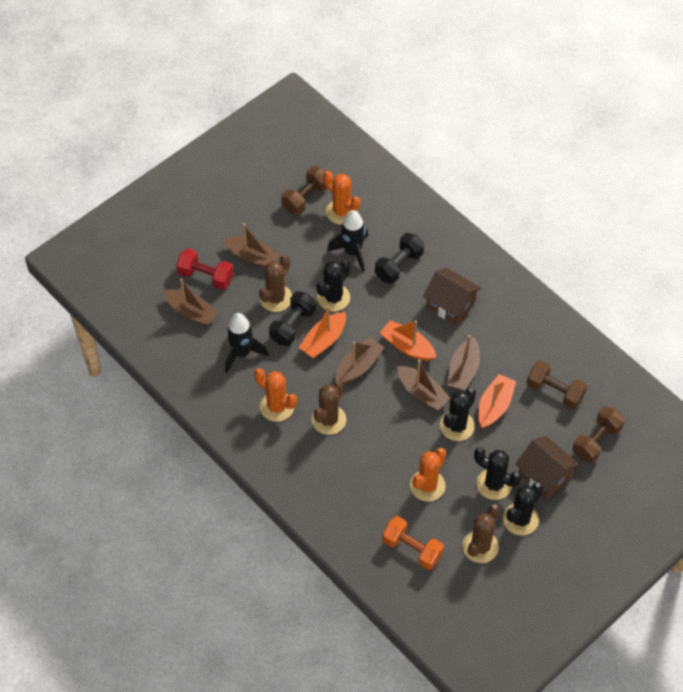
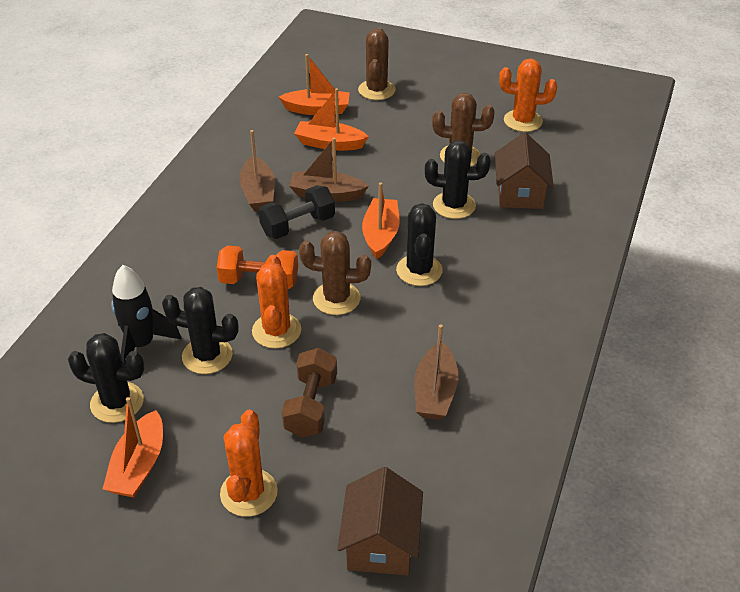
black dumbbell: [269,291,316,346] [375,233,424,284] = 2 -> [259,185,335,239] = 1
black rocket: [225,313,269,373] [327,210,368,272] = 2 -> [111,265,182,364] = 1
brown boat: [164,278,219,326] [223,223,280,268] [335,337,384,384] [397,360,451,411] [447,335,480,391] = 5 -> [239,130,275,211] [289,138,369,202] [414,324,458,420] = 3
brown dumbbell: [281,166,327,215] [527,360,587,409] [573,406,625,463] = 3 -> [282,348,337,437] = 1
orange boat: [299,306,346,358] [380,320,436,361] [478,374,516,428] = 3 -> [103,397,163,497] [279,54,350,115] [294,88,369,151] [362,183,400,259] = 4
red dumbbell: [176,248,234,290] = 1 -> none = 0

